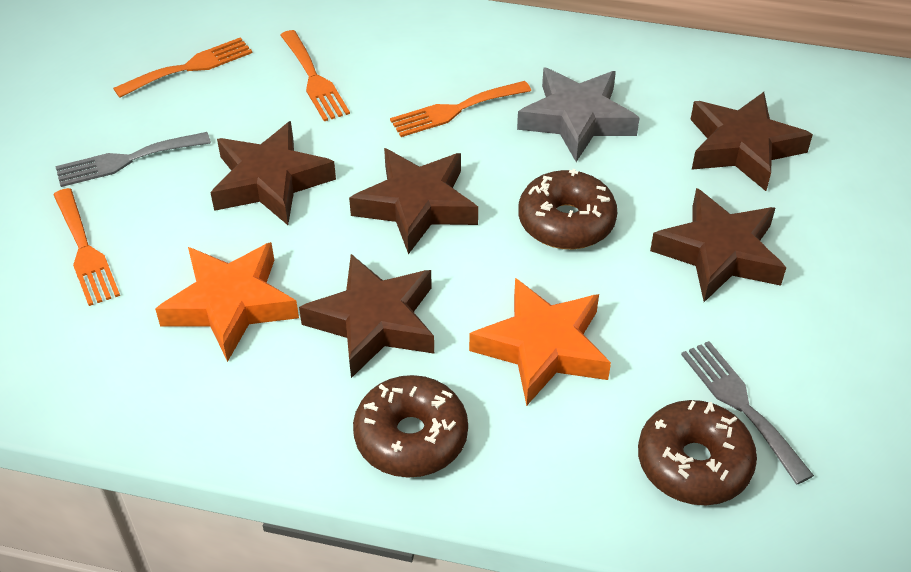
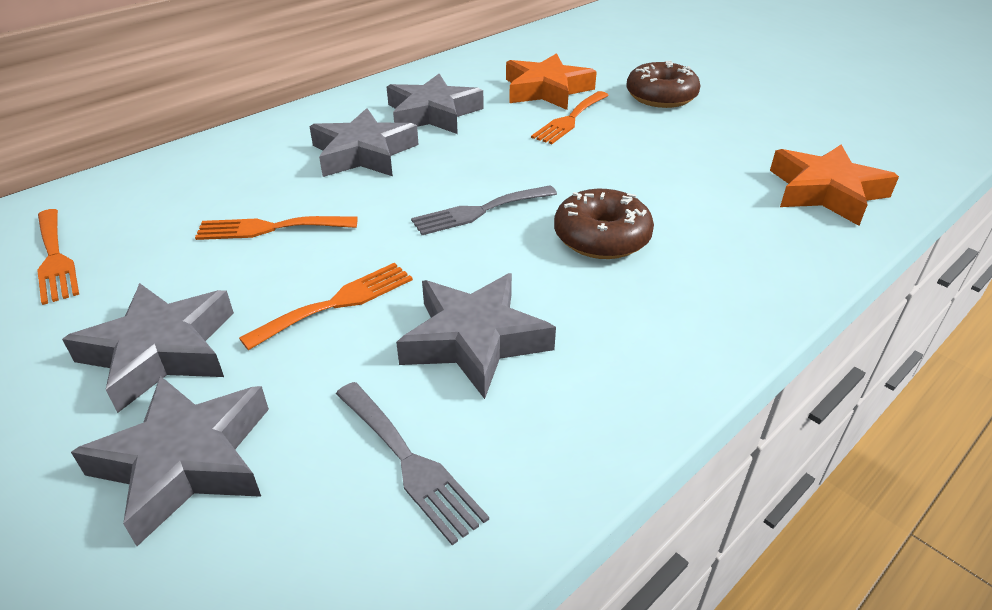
brown donut: [353,375,468,478] [518,169,617,249] [638,400,757,505] = 3 -> [554,189,654,259] [626,60,701,108] = 2
brown star: [210,121,336,225] [299,254,434,378] [349,148,478,254] [650,188,786,302] [690,92,813,191] = 5 -> none = 0
grey star: [517,68,639,162] = 1 -> [62,283,234,413] [71,376,269,546] [309,108,419,177] [387,74,484,134] [396,273,556,399] = 5

